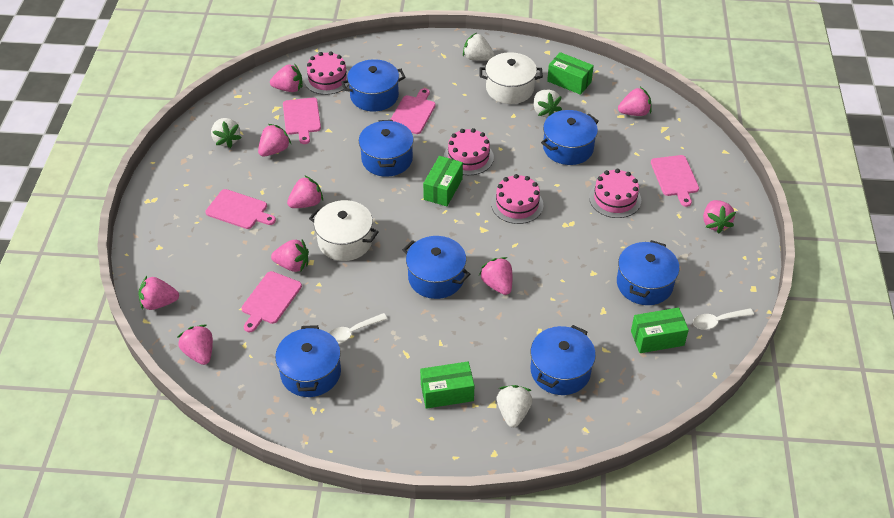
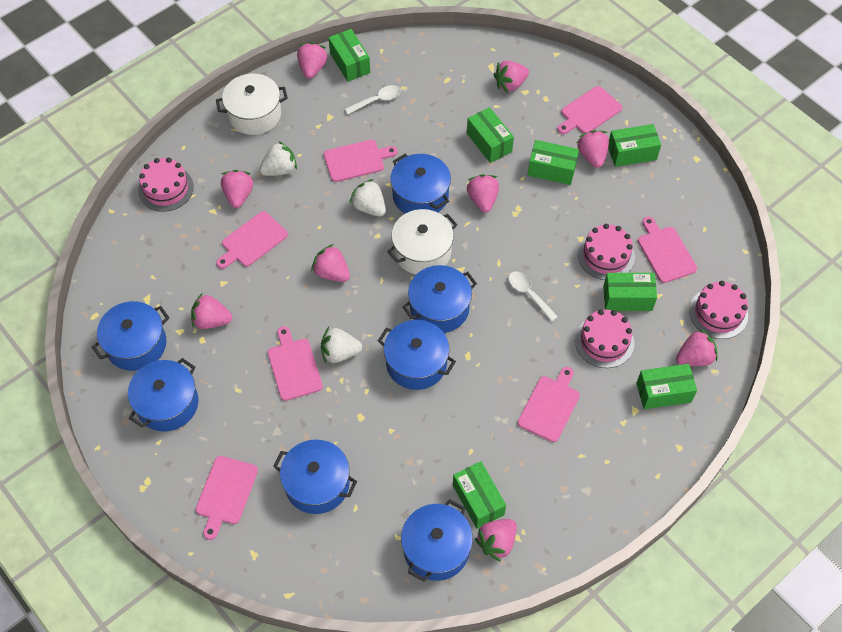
green box: [420,362,474,409] [423,156,463,206] [547,52,594,95] [631,308,689,353] = 4 -> [328,29,370,82] [453,461,506,529] [467,107,514,163] [528,140,579,185] [603,273,657,311] [608,124,661,167] [637,364,697,409] = 7
pink cutting board: [205,189,276,229] [241,271,302,333] [283,97,321,144] [390,88,436,134] [651,155,699,207] = 5 -> [196,456,258,540] [216,211,288,269] [268,326,323,401] [324,140,398,182] [518,367,580,442] [557,86,623,134] [638,216,697,283] = 7
white strawberry: [211,118,242,148] [463,33,494,61] [497,385,533,428] [534,90,562,117] = 4 -> [259,141,297,176] [321,327,362,363] [350,179,386,216] = 3

